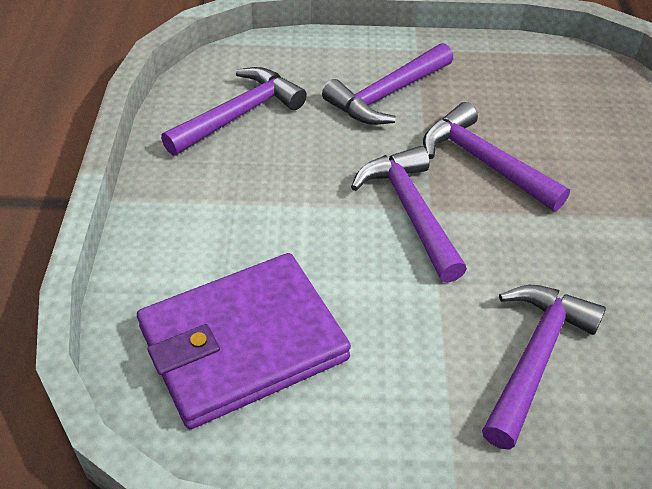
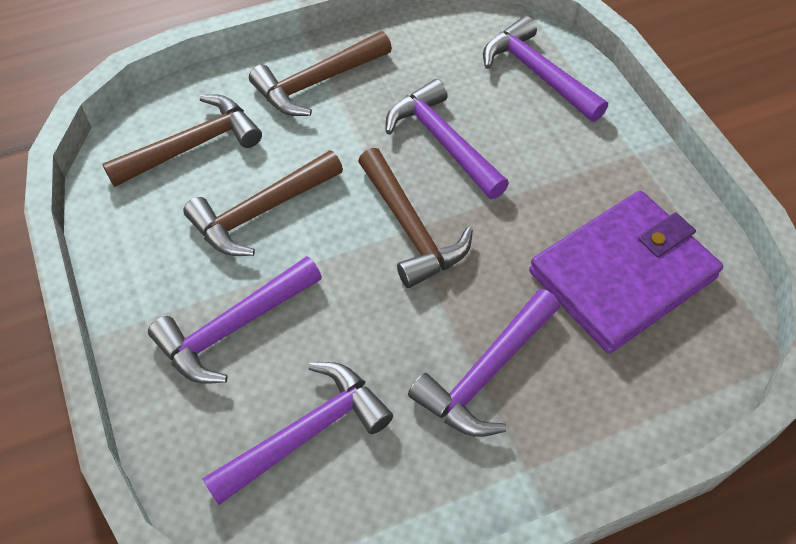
brown hammer: none = 0 -> [102,94,262,187] [183,150,343,256] [249,31,392,116] [358,148,473,288] = 4

